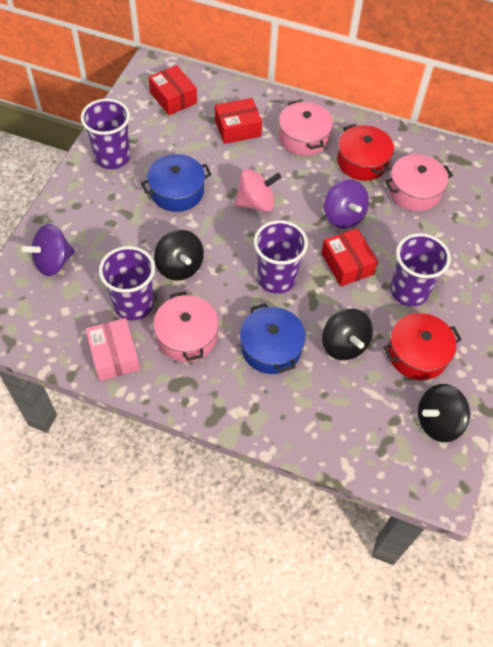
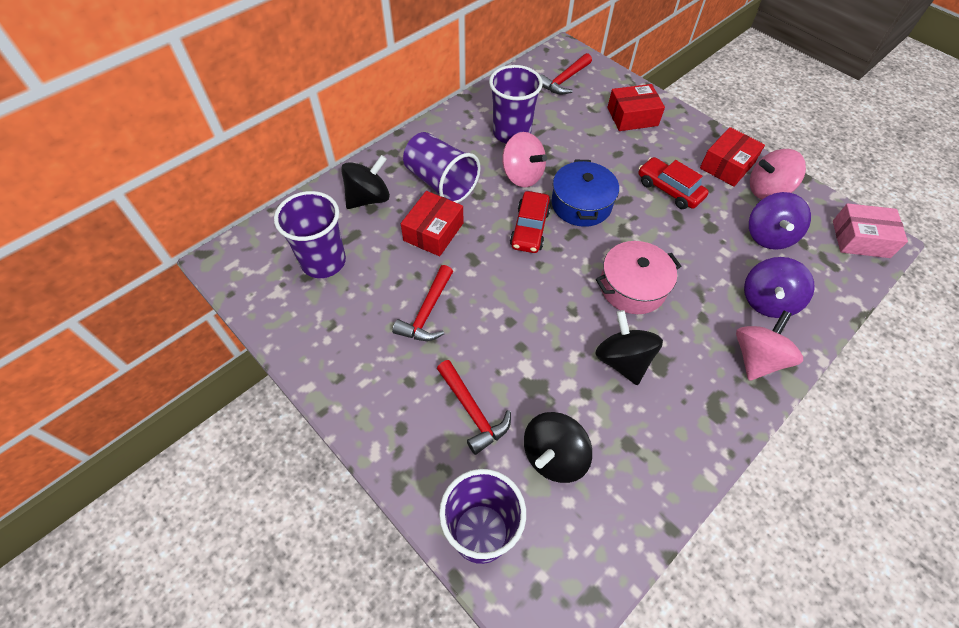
blue pot: [141,154,211,212] [240,303,306,374] = 2 -> [551,160,619,227] = 1
pink pot: [153,291,219,362] [279,100,333,156] [385,154,453,211] = 3 -> [596,241,681,314] = 1
pink spinning top: [235,169,281,212] = 1 -> [502,132,547,187] [736,311,803,381] [750,149,806,199] = 3
red car: none = 0 -> [510,191,551,253] [639,157,709,209] = 2
red hammer: none = 0 -> [392,265,453,341] [437,360,511,455] [540,53,592,95] = 3
red pot: [337,124,394,181] [383,313,462,380] = 2 -> none = 0

